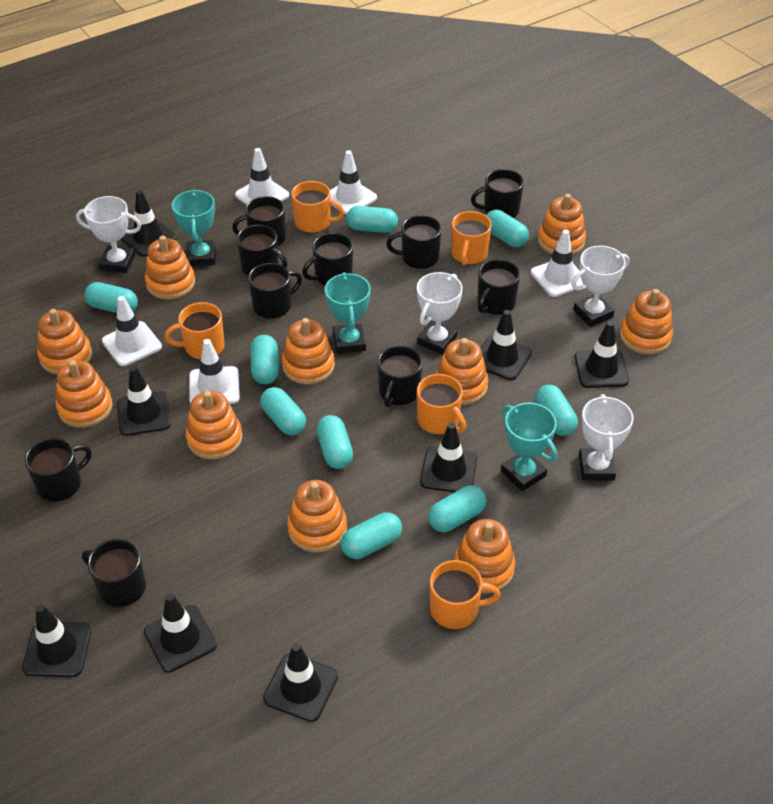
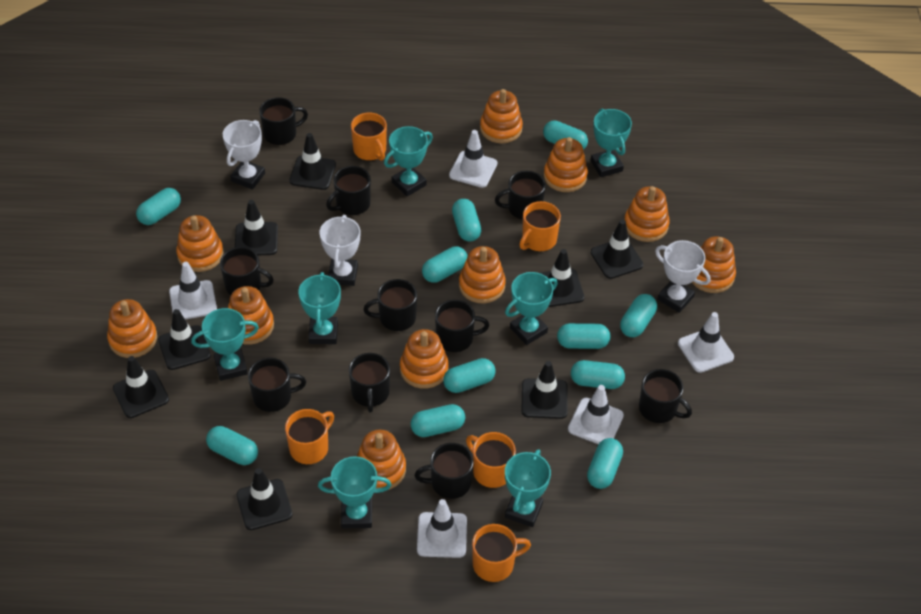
turquoise capsule: [84,282,138,313] [250,335,279,384] [260,387,306,435] [316,415,353,469] [341,512,402,559] [346,206,398,233] [428,486,487,532] [486,210,529,247] [535,385,578,436] = 9 -> [136,188,181,225] [206,426,258,465] [411,404,465,437] [422,246,468,283] [443,358,495,393] [452,199,482,241] [543,120,588,150] [557,323,611,349] [571,360,625,389] [587,438,623,489] [620,294,657,337] = 11
turquoise trophy: [172,190,215,266] [325,272,371,354] [501,403,557,491] = 3 -> [191,308,259,381] [298,272,341,344] [318,456,392,528] [384,126,433,196] [505,272,558,345] [505,449,551,527] [591,109,632,177] = 7
white trophy: [76,196,141,273] [417,272,463,355] [571,246,629,327] [579,394,634,481] = 4 -> [223,120,265,189] [319,215,360,286] [655,240,711,313] = 3

